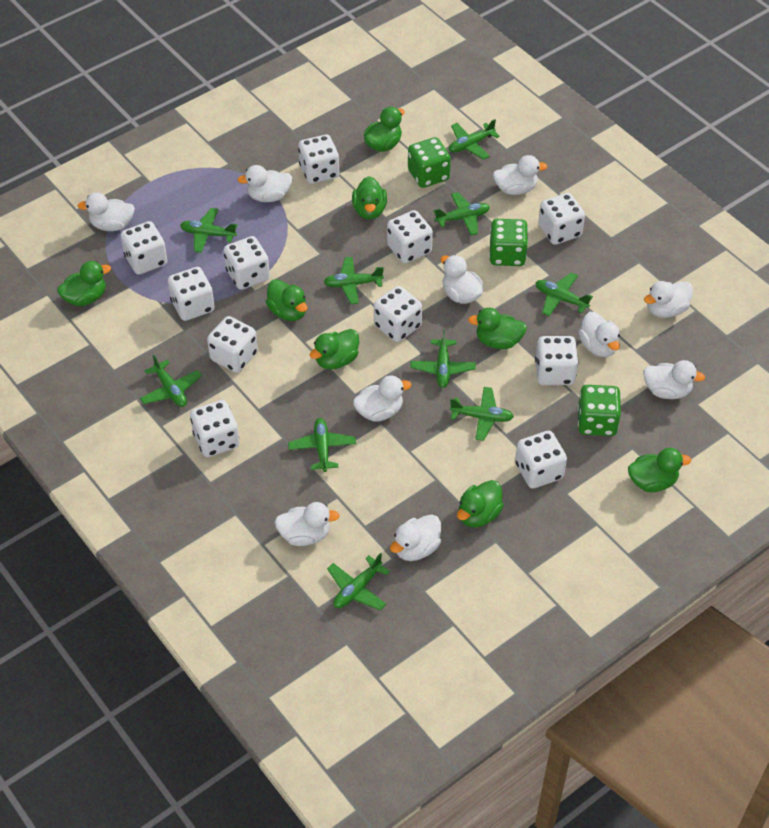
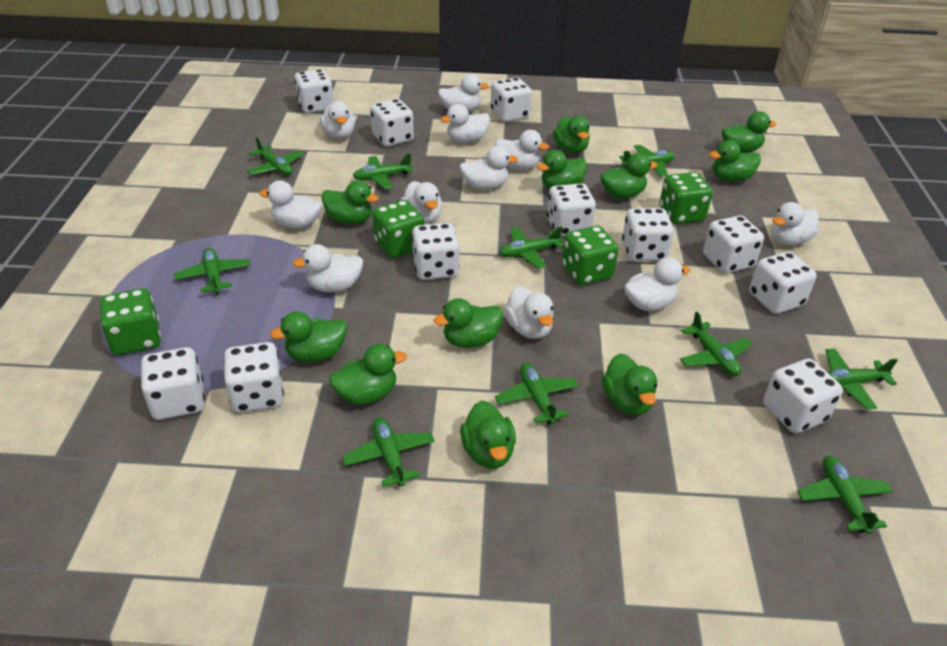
green dice: [408,137,451,188] [489,219,528,266] [578,385,621,436] = 3 -> [100,288,161,355] [372,200,424,258] [562,226,619,285] [660,172,713,224] = 4
green duck: [57,261,111,306] [266,279,307,321] [310,329,359,370] [352,176,387,220] [364,107,405,152] [457,480,504,527] [468,308,527,349] [628,448,691,492] = 8 -> [270,311,347,362] [321,180,379,224] [329,344,407,405] [434,298,503,348] [460,400,516,468] [537,150,587,189] [553,116,590,153] [600,153,658,198] [602,353,657,415] [709,140,761,182] [722,111,776,153] = 11
white duck: [78,192,135,231] [237,165,292,202] [275,502,340,546] [353,376,411,422] [390,514,441,561] [440,255,484,304] [493,155,547,195] [578,312,620,357] [643,360,705,399] [644,281,693,318] = 10 -> [260,180,322,229] [293,244,363,292] [320,101,355,139] [401,181,442,224] [438,74,489,112] [440,104,490,143] [460,146,518,190] [495,130,549,170] [504,286,554,339] [624,257,690,311] [771,202,819,245] = 11

